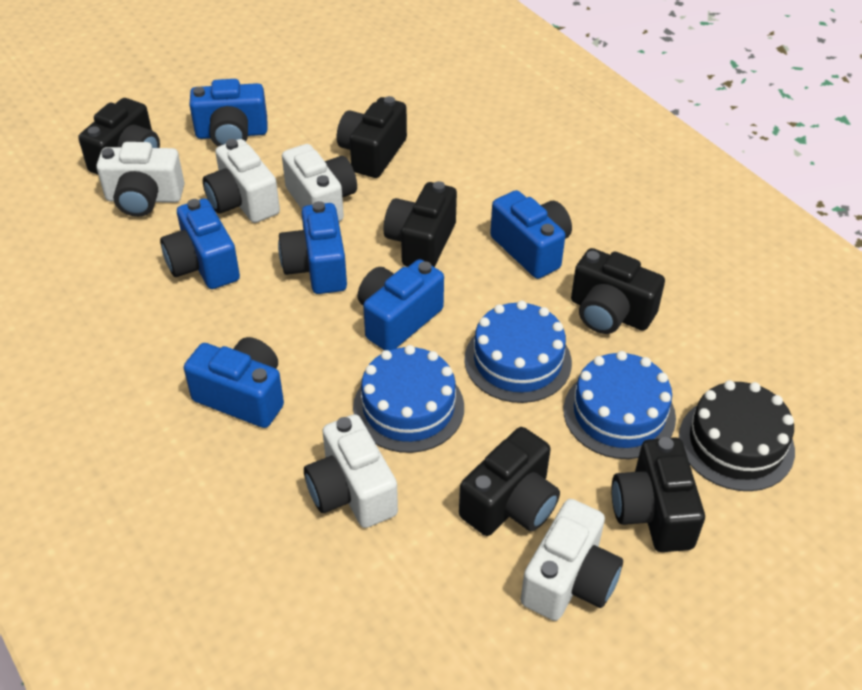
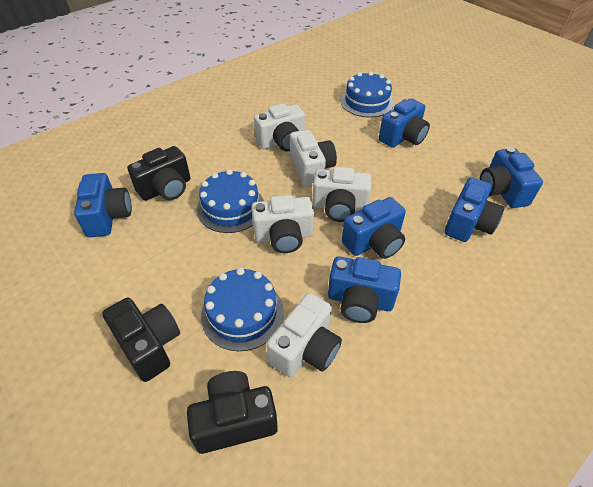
black cake: [679,380,795,491] = 1 -> none = 0
black camera: [78,98,160,175] [337,96,407,178] [383,181,457,267] [459,427,560,536] [571,248,665,334] [611,437,705,552] = 6 -> [102,298,180,382] [127,146,190,201] [187,371,278,454] = 3

